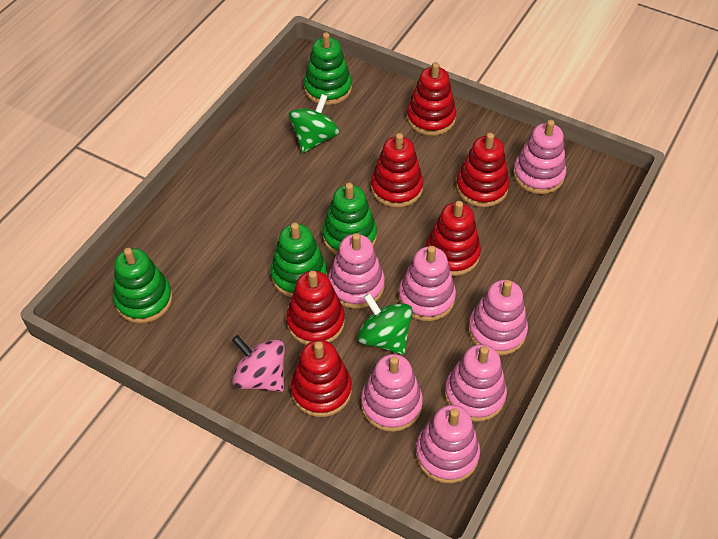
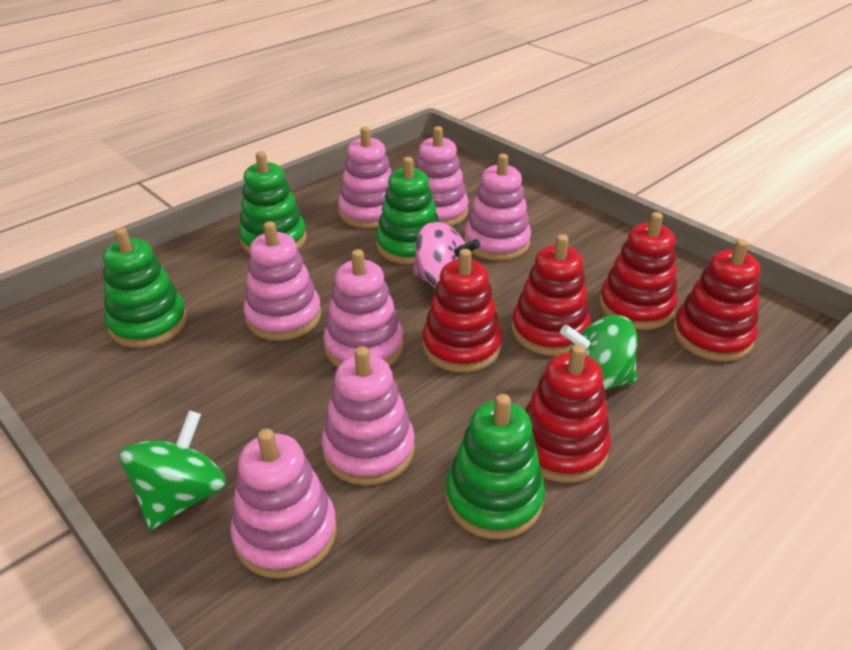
red stacking toy: [286,271,345,345] [290,340,352,417] [371,133,423,208] [407,62,456,136] [426,201,481,276] [456,133,509,207] = 6 -> [422,249,502,372] [511,234,591,356] [525,344,611,483] [599,212,678,330] [673,239,760,362] = 5

